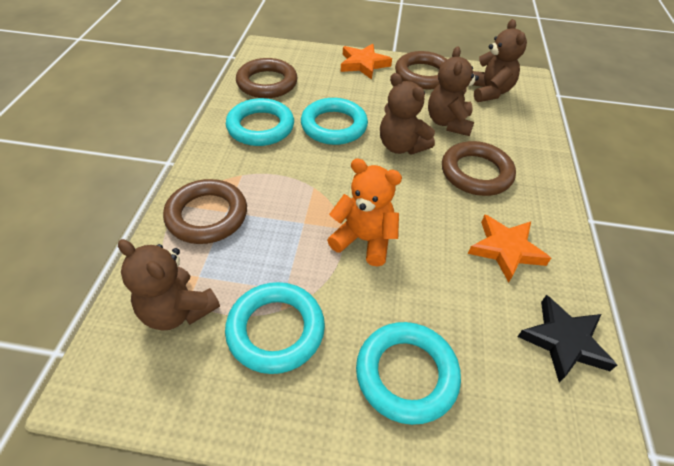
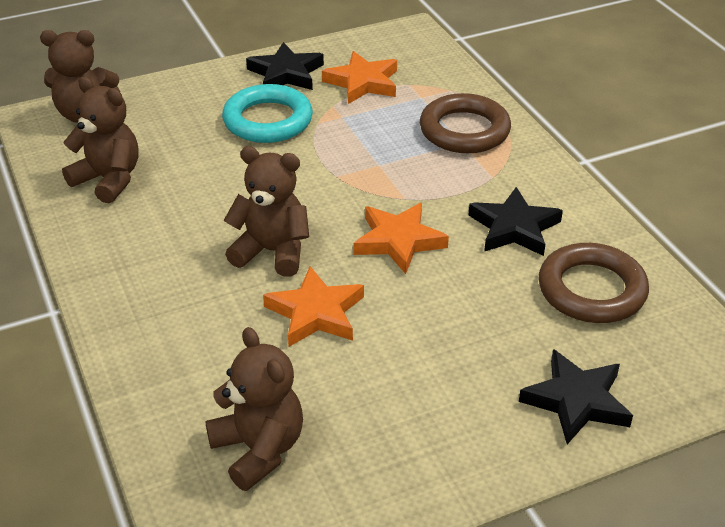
black star: [517,295,617,383] = 1 -> [246,42,324,90] [468,187,563,256] [519,349,633,444] = 3
brown ring: [163,179,247,244] [236,58,298,99] [395,51,447,90] [442,141,516,196] = 4 -> [420,93,511,153] [539,243,649,323] = 2
orange star: [341,44,392,80] [468,215,551,283] = 2 -> [263,266,364,347] [322,51,397,104] [353,203,449,274] = 3
orange teddy bear: [327,158,402,267] = 1 -> none = 0
turquoise ring: [225,282,325,374] [226,98,294,146] [301,98,368,145] [356,322,461,425] = 4 -> [222,84,313,143] = 1

